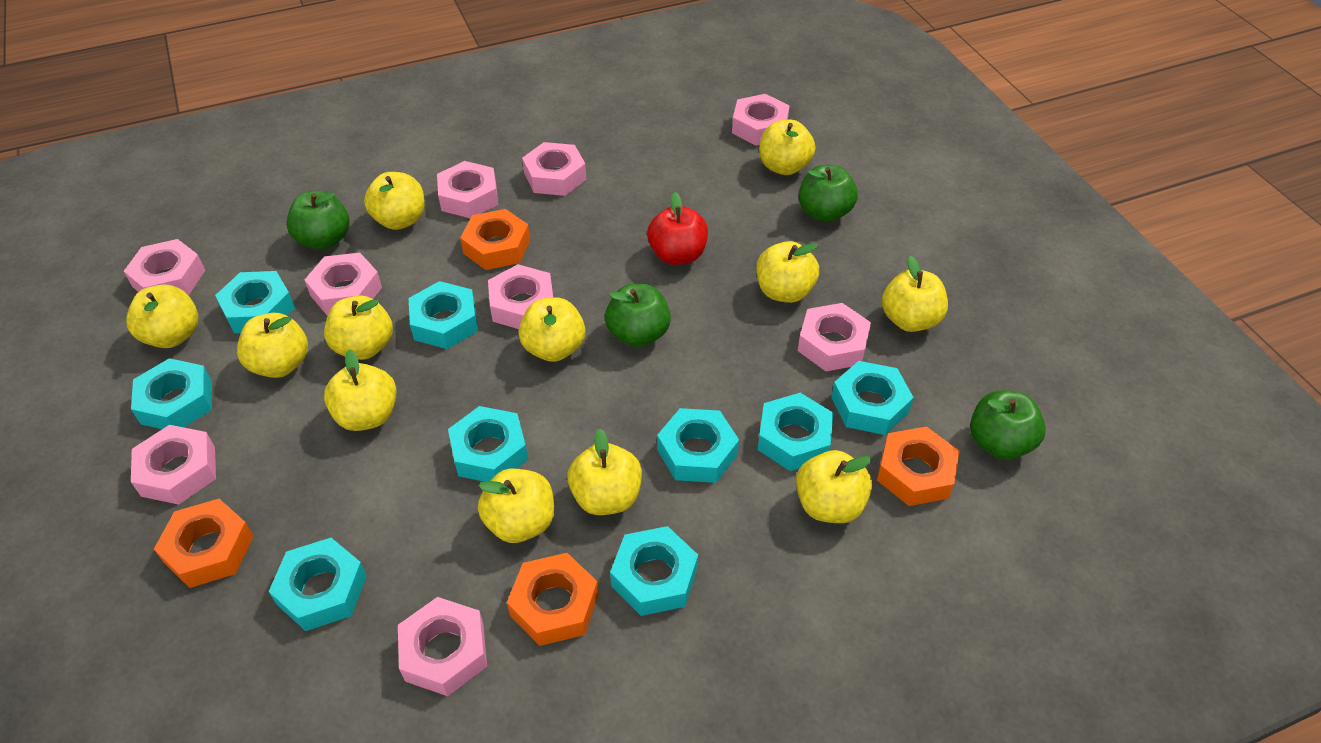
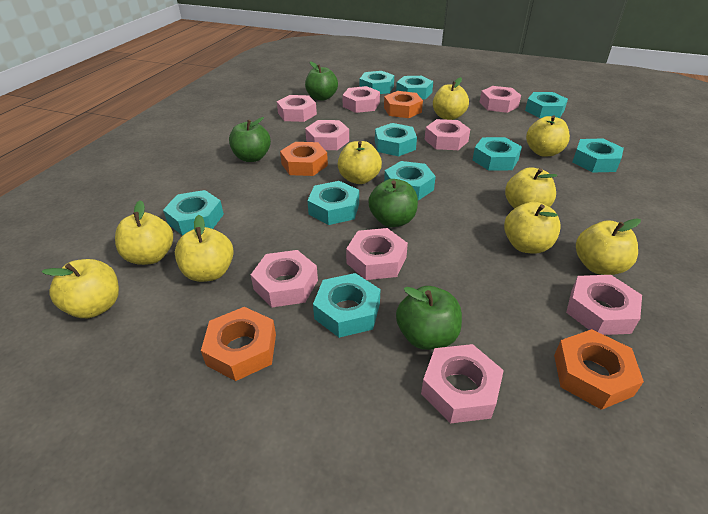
red apple: [647,192,708,265] = 1 -> none = 0
turquoise nut: [131,358,212,429] [215,271,295,333] [269,538,367,631] [409,281,478,349] [448,406,528,482] [610,526,698,616] [657,408,739,483] [758,393,833,471] [831,361,914,435] = 9 -> [163,190,224,236] [307,181,359,225] [313,273,381,338] [360,71,394,94] [375,123,417,156] [384,161,436,201] [396,76,433,99] [473,137,522,171] [525,92,568,118] [572,138,624,173] = 10
yellow apple: [126,284,199,348] [237,313,308,378] [324,295,393,360] [324,349,397,431] [364,172,425,230] [478,469,554,543] [519,297,586,362] [567,429,642,515] [756,241,819,303] [759,120,815,175] [796,450,872,523] [882,256,948,332] = 12 -> [41,259,119,318] [115,200,173,265] [175,215,234,282] [338,141,382,184] [433,77,469,120] [504,202,561,254] [505,167,558,209] [526,115,570,157] [576,218,641,275] = 9

